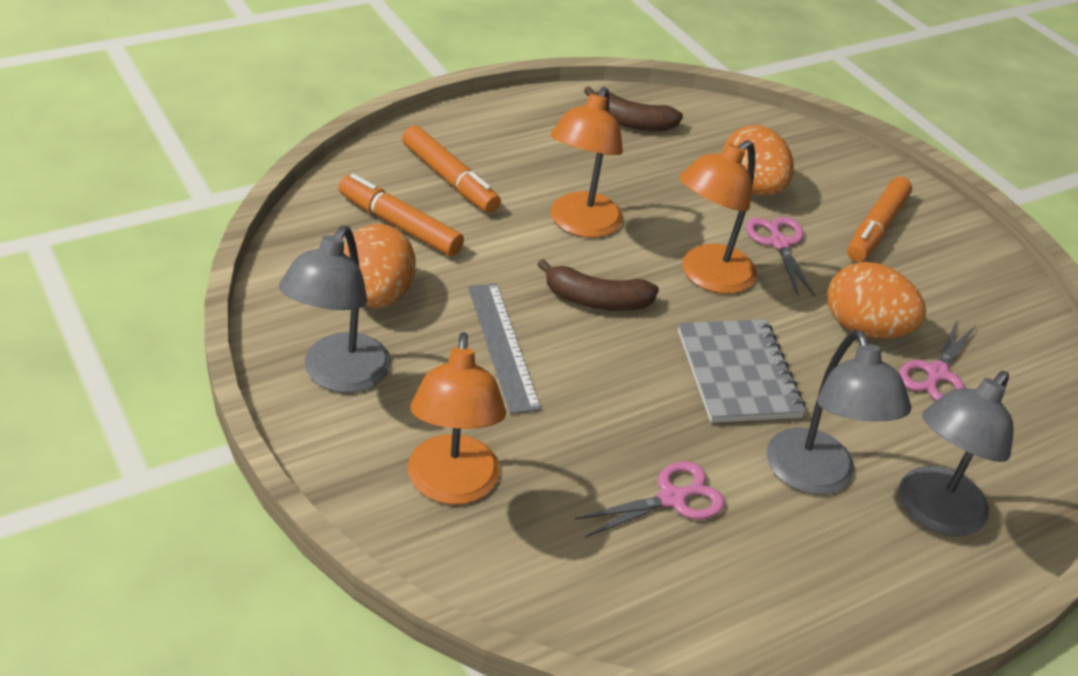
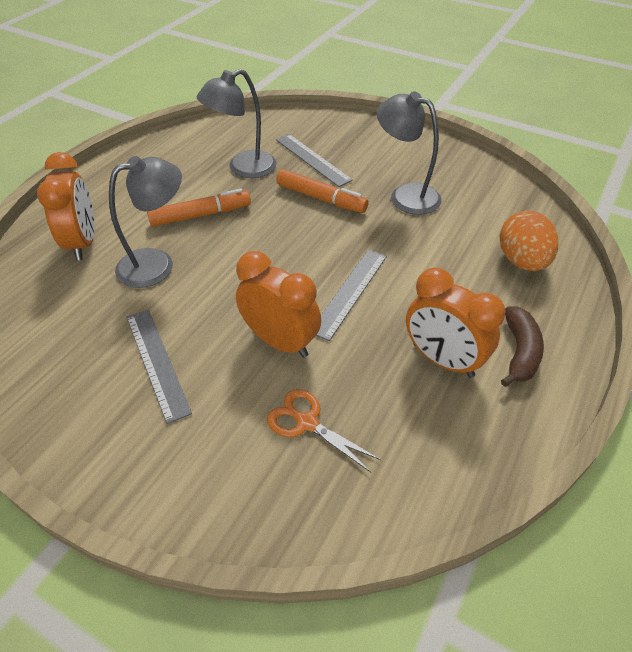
brown banana: [537,259,659,311] [584,86,683,131] = 2 -> [501,306,544,387] = 1
grey notebook: [678,319,806,423] = 1 -> none = 0
grey ruler: [468,283,541,414] = 1 -> [126,310,192,424] [276,134,353,187] [316,250,387,341] = 3
orange clock: none = 0 -> [37,152,95,260] [236,251,321,358] [406,268,505,378] = 3
orange egg: [344,224,416,308] [723,125,794,196] [827,262,926,339] = 3 -> [500,211,558,271] = 1
orange lamp: [408,332,506,504] [551,87,623,238] [680,140,757,294] = 3 -> none = 0
orange marker: [339,174,464,256] [402,126,501,213] [847,177,912,262] = 3 -> [147,189,251,227] [276,169,369,213] = 2
orange scissors: none = 0 -> [267,389,381,472] = 1
pink scissors: [575,461,725,537] [746,217,815,297] [899,319,975,401] = 3 -> none = 0

